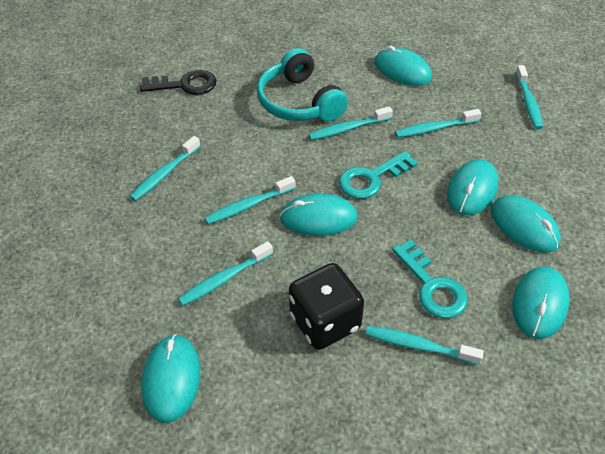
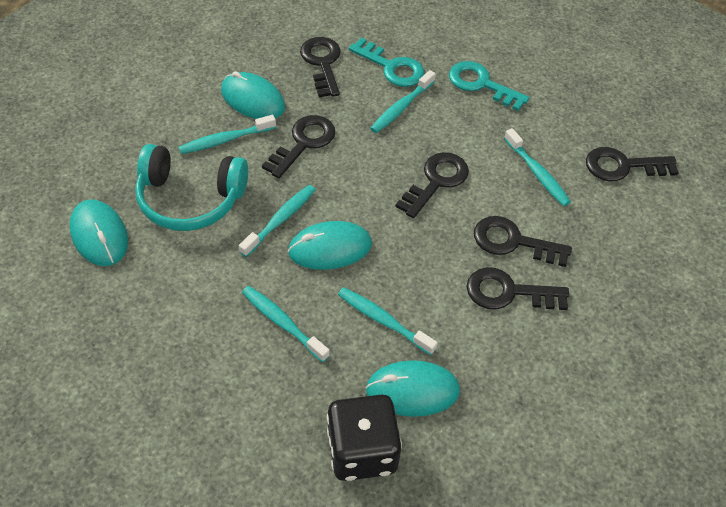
black key: [140,70,217,95] = 1 -> [262,115,335,178] [300,37,341,97] [395,152,469,218] [467,267,569,310] [474,216,572,267] [586,147,679,182] = 6
turquoise mouse: [141,334,200,423] [280,193,358,236] [375,46,432,86] [447,159,499,215] [491,195,561,253] [512,266,570,339] = 6 -> [69,199,128,266] [221,71,285,119] [288,221,372,270] [366,360,460,417] = 4
turquoise toothbrush: [130,136,200,201] [178,241,273,306] [205,176,295,225] [308,106,393,140] [365,326,484,365] [395,109,481,138] [515,65,543,129] = 7 -> [179,115,276,154] [239,185,315,257] [242,286,330,362] [338,287,438,355] [370,70,436,133] [504,128,571,206] = 6

